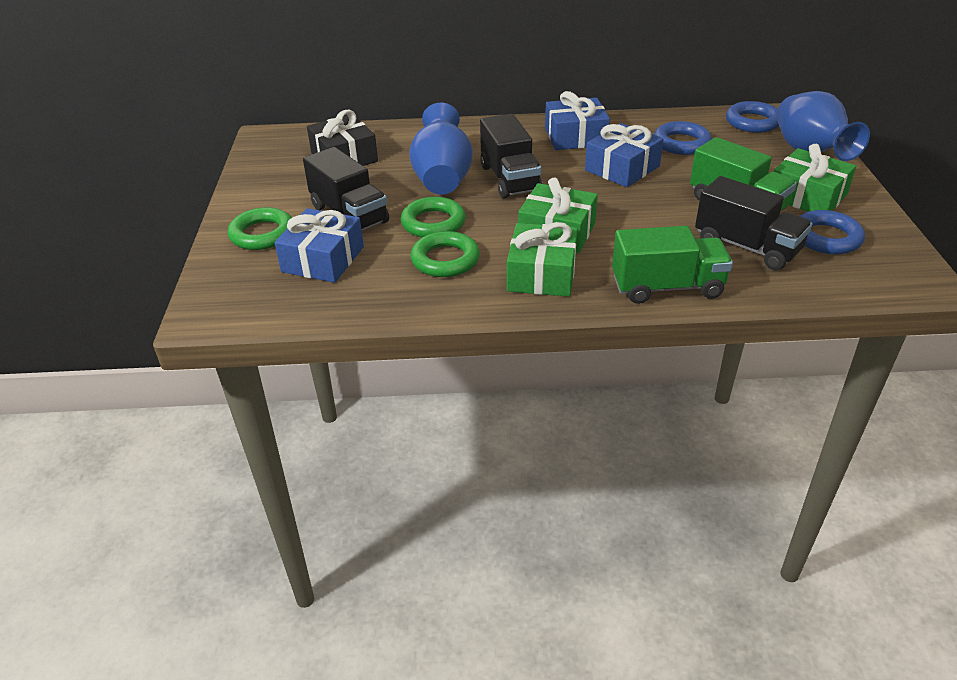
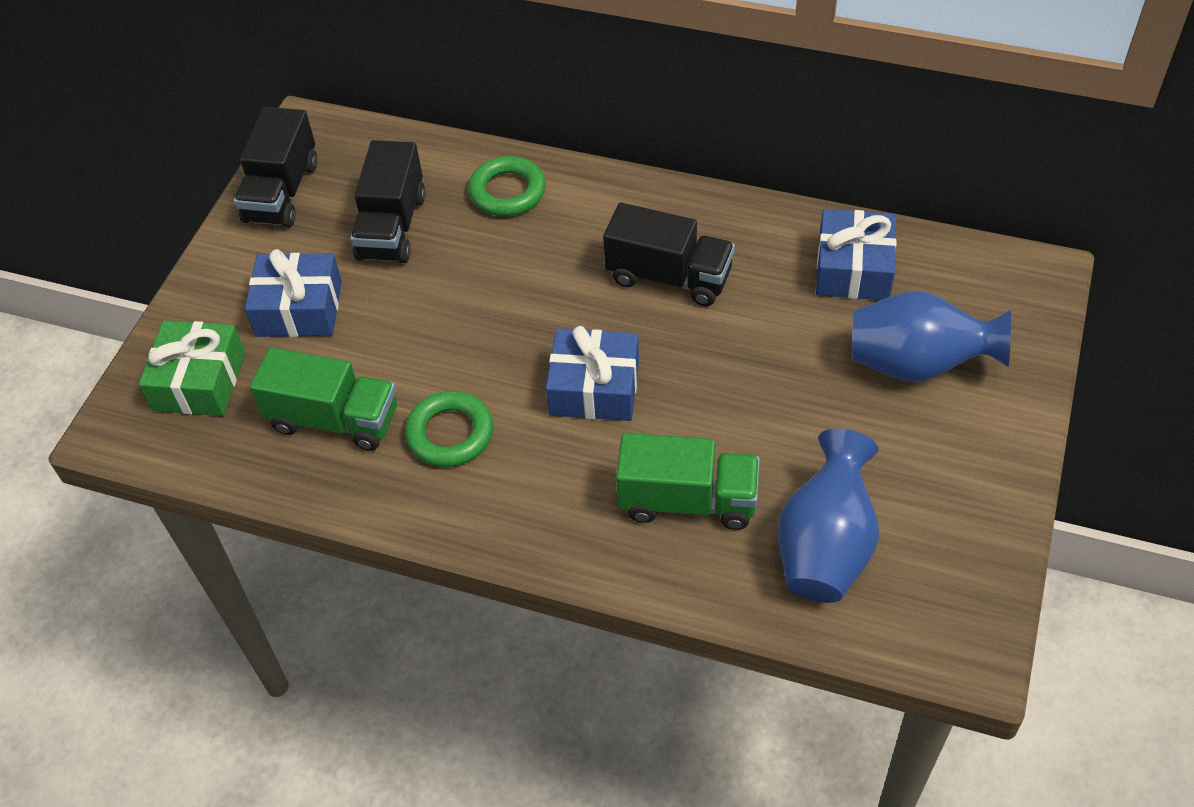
black gift: [307,110,378,166] = 1 -> none = 0
blue ring: [654,121,712,155] [726,101,779,133] [800,210,865,254] = 3 -> none = 0
green gift: [507,222,578,297] [518,177,598,253] [774,144,856,212] = 3 -> [139,321,245,416] = 1
green ring: [228,207,292,250] [401,197,466,238] [411,231,480,277] = 3 -> [405,391,493,467] [468,156,546,216] = 2

